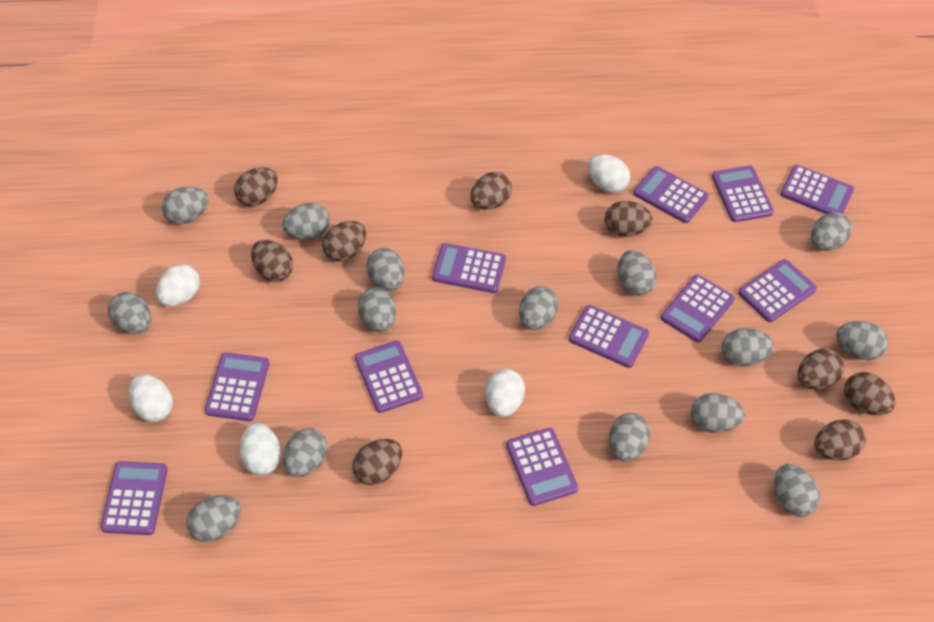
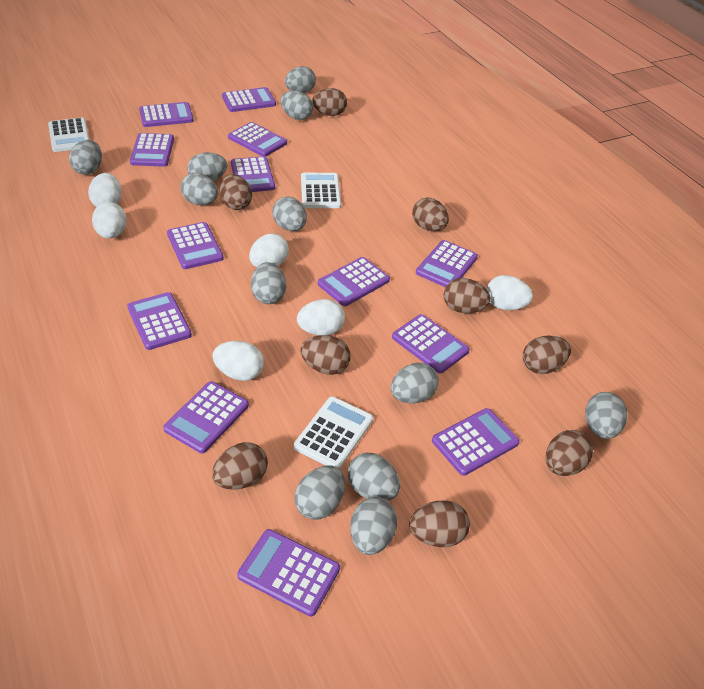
grey egg: [108,292,151,334] [162,187,209,224] [186,496,241,542] [282,203,330,239] [283,428,327,477] [358,287,396,332] [366,248,404,291] [519,286,559,330] [609,413,650,462] [618,250,657,296] [691,393,745,433] [722,328,774,366] [774,464,820,517] [811,212,852,251] [836,321,888,360] = 15 -> [69,140,102,175] [181,173,218,205] [187,152,227,182] [251,262,286,304] [272,197,307,231] [280,91,313,120] [285,66,316,93] [294,465,345,520] [348,453,400,501] [350,497,397,555] [391,363,439,403] [585,392,627,439] = 12
purple calculator: [100,461,167,535] [205,352,269,421] [355,341,423,413] [432,243,506,293] [506,428,578,506] [569,305,649,368] [633,166,709,223] [661,274,735,342] [712,166,774,222] [738,259,817,322] [780,165,854,214] = 11 -> [127,292,192,350] [130,133,174,167] [139,102,194,127] [163,381,249,453] [167,222,224,269] [222,87,276,112] [228,122,287,157] [231,156,275,192] [237,529,340,617] [318,257,390,306] [392,314,470,374] [416,240,478,287] [432,408,520,476] = 13
white calculator: none = 0 -> [48,118,89,152] [294,397,373,469] [301,173,341,208] = 3
white egg: [129,374,173,422] [156,264,200,307] [239,423,281,475] [486,369,525,417] [588,154,630,193] = 5 -> [88,173,122,207] [92,202,127,239] [212,341,264,381] [249,233,289,267] [297,299,345,335] [487,275,533,310] = 6

